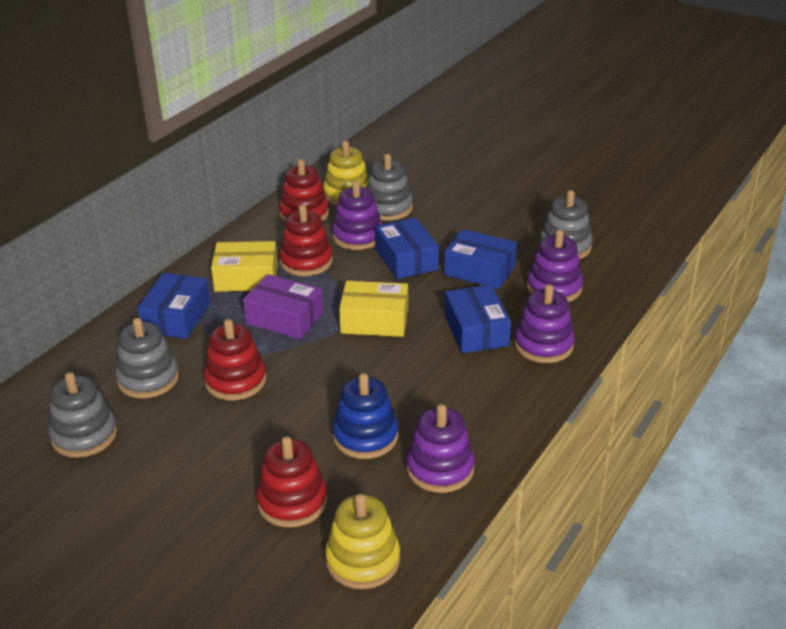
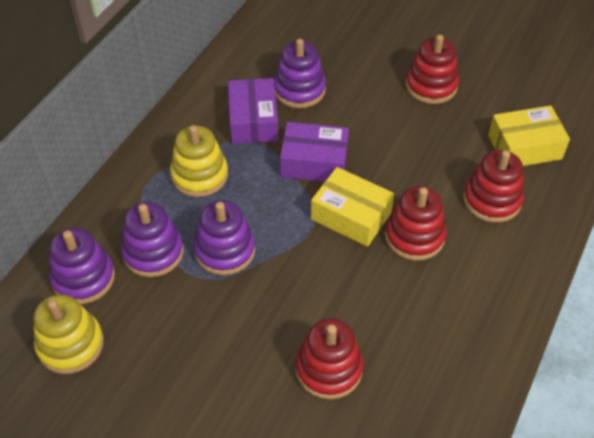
blue box: [137,273,210,339] [375,217,439,279] [444,229,517,289] [445,285,511,354] = 4 -> none = 0
blue stacking toy: [332,373,398,459] = 1 -> none = 0
grey stacking toy: [48,372,117,458] [115,318,179,399] [366,154,413,221] [539,190,593,259] = 4 -> none = 0
purple box: [243,274,323,339] = 1 -> [228,78,278,144] [280,122,349,182] = 2

